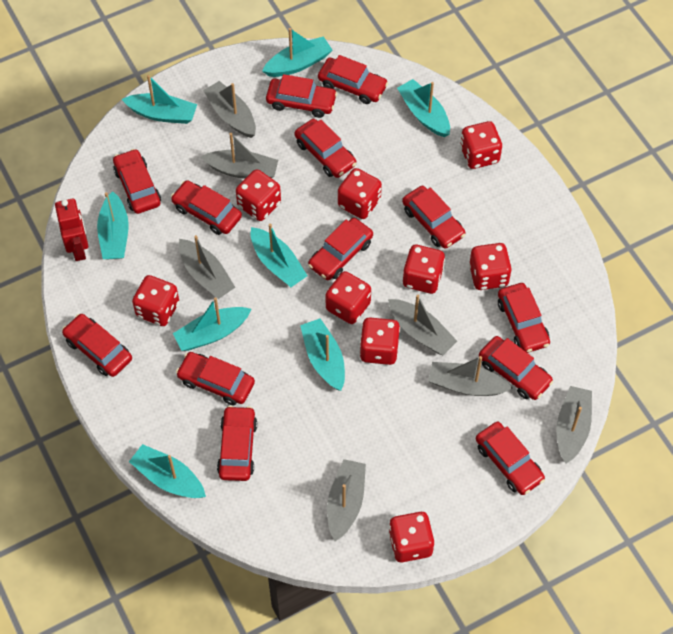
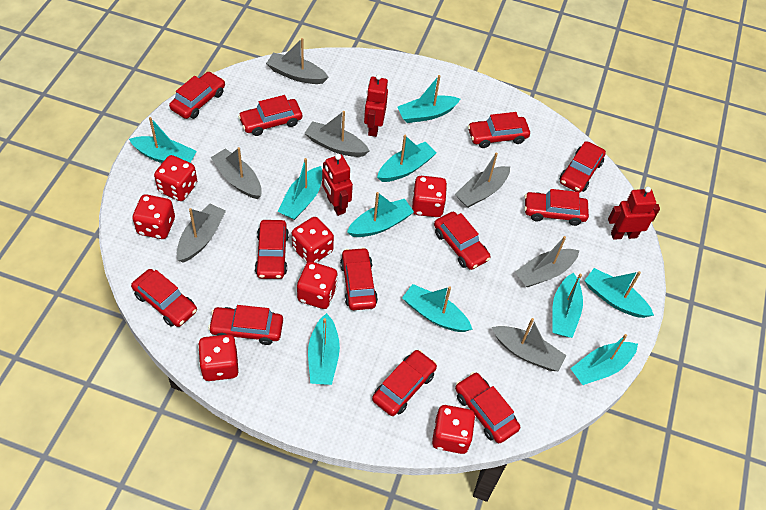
red car: [62,314,132,377] [113,149,161,214] [171,180,242,235] [176,352,255,406] [217,406,257,481] [266,74,337,118] [295,119,357,178] [308,218,373,280] [318,55,388,104] [402,186,466,249] [476,422,545,495] [479,336,553,400] [498,283,550,353] = 13 -> [131,269,197,327] [169,72,225,119] [208,305,283,345] [238,95,302,136] [255,220,289,279] [340,247,378,310] [372,350,437,416] [434,212,490,270] [455,372,520,443] [468,112,530,148] [525,189,589,226] [560,141,606,193] = 12
red dice: [132,275,179,326] [236,169,281,221] [326,271,371,324] [338,168,382,219] [360,318,400,365] [388,512,434,562] [403,245,445,294] [460,121,502,169] [469,243,512,290] = 9 -> [132,194,175,239] [154,155,197,201] [198,334,239,381] [292,217,334,263] [297,262,338,309] [412,176,447,217] [432,405,475,454] = 7
red robot: [55,198,88,261] = 1 -> [322,154,353,216] [364,74,388,137] [608,187,660,240] = 3
turquoise boat: [97,191,129,259] [122,75,197,124] [129,444,206,498] [173,297,252,351] [251,224,308,287] [262,28,332,77] [300,318,345,391] [397,79,450,137] = 8 -> [129,117,197,163] [278,158,322,220] [308,313,340,385] [347,192,414,237] [377,135,436,182] [397,75,460,123] [402,284,473,332] [552,273,583,338] [570,334,638,385] [584,268,654,318] = 10

